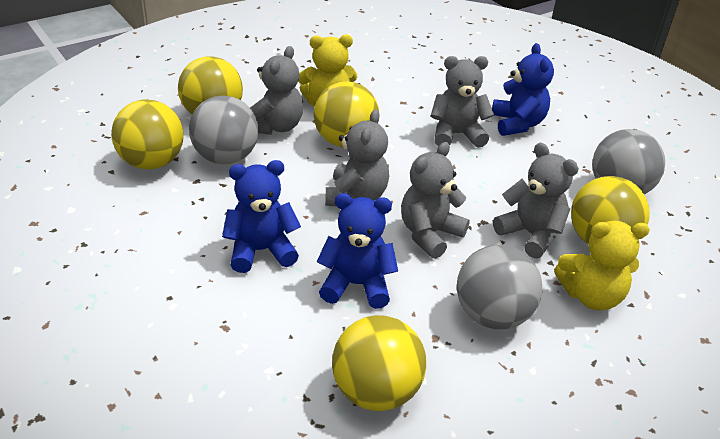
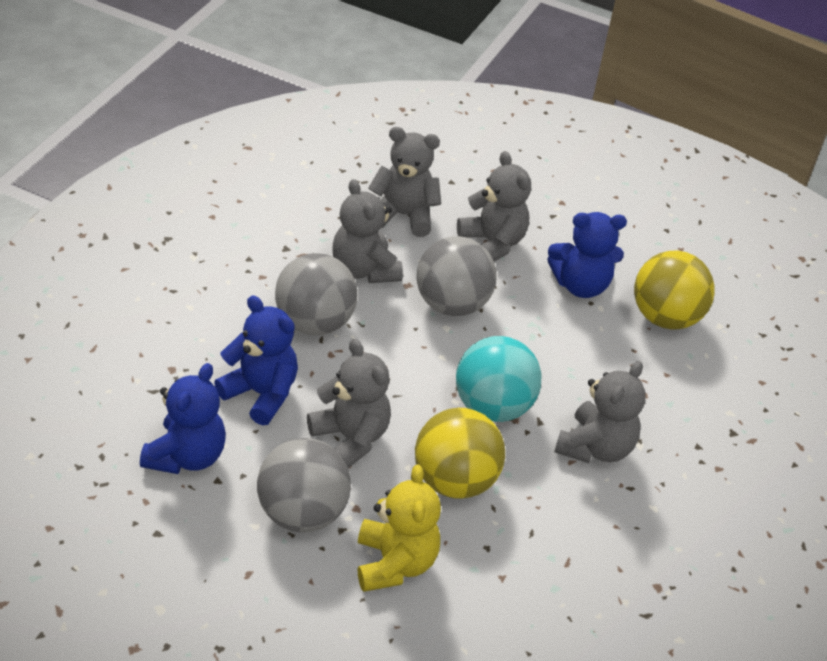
turquoise ball: none = 0 -> [456,336,542,422] = 1
yellow ball: [111,99,183,169] [178,56,243,114] [314,81,379,147] [332,315,426,411] [571,176,650,244] = 5 -> [415,408,505,499] [634,251,715,329] = 2
yellow teddy bear: [298,35,357,107] [554,221,650,310] = 2 -> [358,465,441,592] = 1

